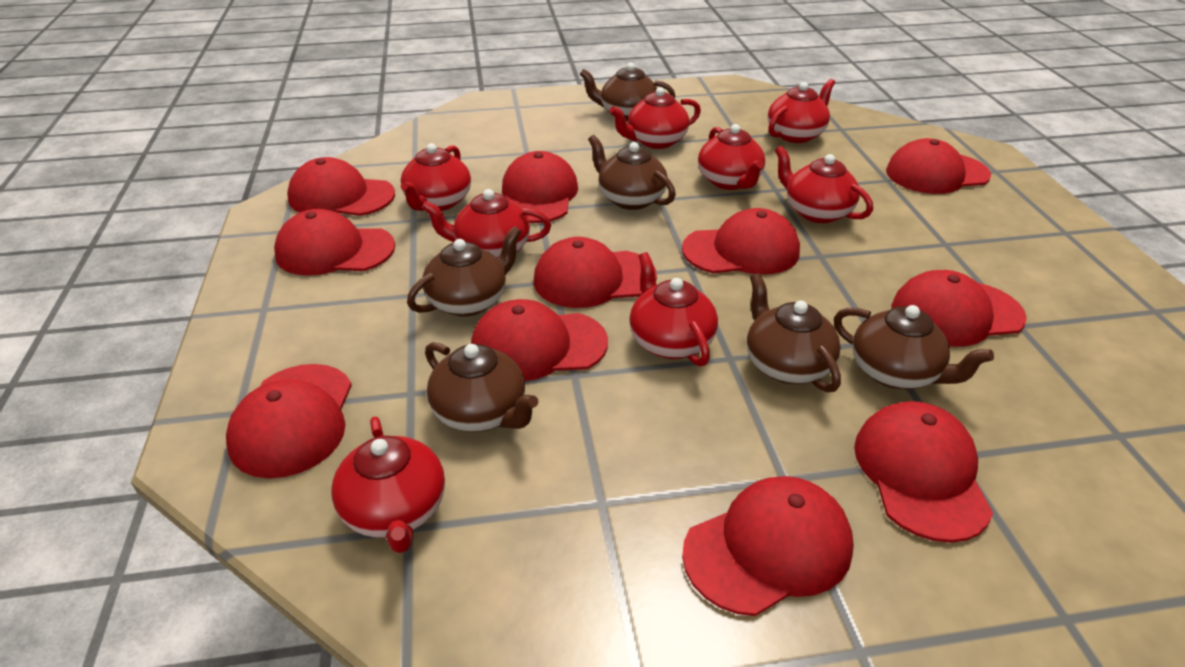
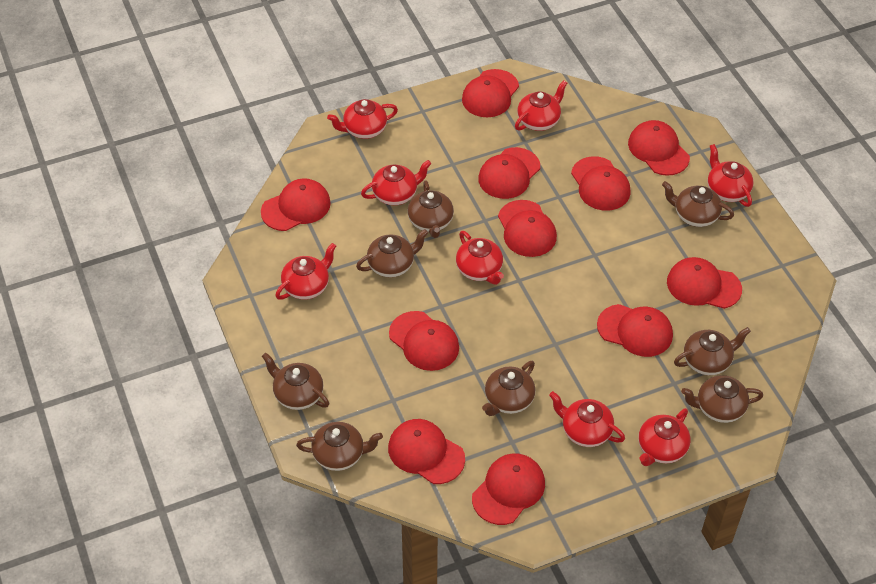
brown teapot: [407,226,522,317] [425,342,538,432] [579,63,675,121] [588,135,676,210] [747,273,841,392] [834,305,994,389] = 6 -> [262,353,329,410] [296,422,383,471] [356,229,428,277] [408,181,454,238] [482,361,535,416] [662,181,734,227] [674,327,751,375] [681,375,763,423] = 8

